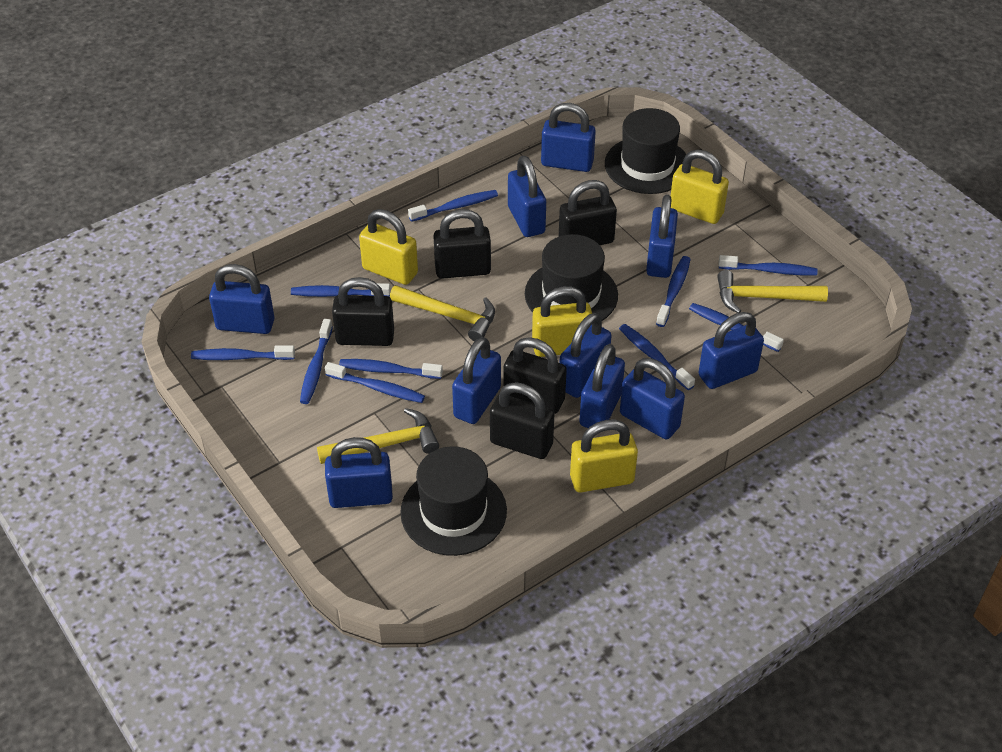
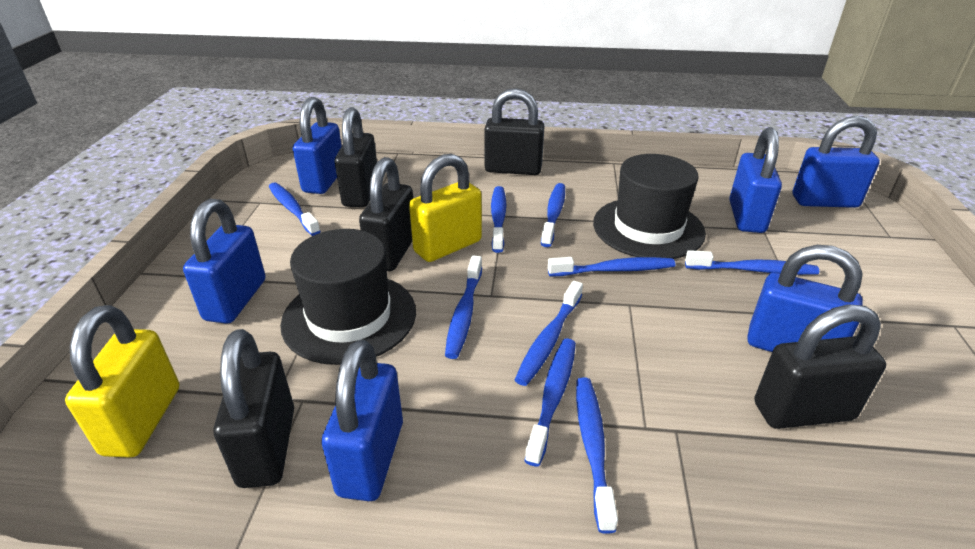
black hat: [400,446,507,556] [525,234,618,321] [605,108,686,194] = 3 -> [280,229,416,365] [593,154,706,259] = 2
blue padlock: [209,264,274,334] [325,437,393,508] [452,337,501,424] [508,156,546,237] [541,103,596,172] [559,313,611,398] [579,344,625,428] [620,358,685,439] [646,195,678,278] [698,312,764,389] = 10 -> [183,199,266,324] [293,97,342,194] [321,340,403,501] [729,127,782,233] [747,245,863,352] [792,116,880,208] = 6
blue toothbrush: [191,345,295,360] [291,283,391,297] [300,319,333,404] [325,362,425,403] [339,359,443,379] [408,190,498,222] [619,324,695,390] [656,256,691,327] [689,303,784,352] [719,255,817,275] = 10 -> [269,183,321,236] [445,256,482,359] [491,186,506,253] [515,281,583,386] [524,338,576,466] [541,183,565,247] [548,257,675,276] [576,378,618,534] [685,250,819,275] = 9
yellow hammer: [317,408,439,464] [390,285,495,341] [717,270,828,313] = 3 -> none = 0
yellow padlock: [359,209,418,285] [532,286,592,357] [570,420,638,493] [671,150,729,224] = 4 -> [65,305,179,458] [409,154,482,262] = 2

